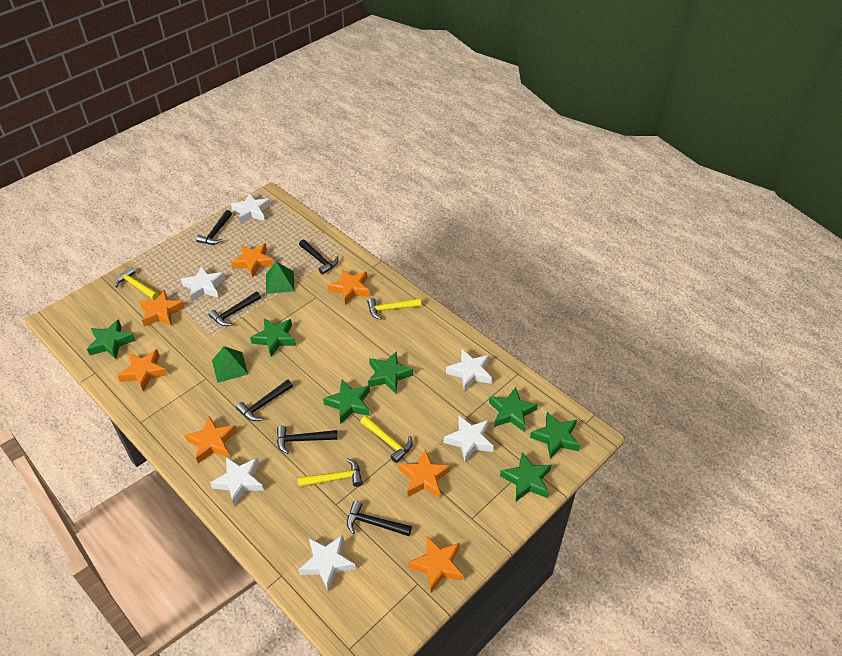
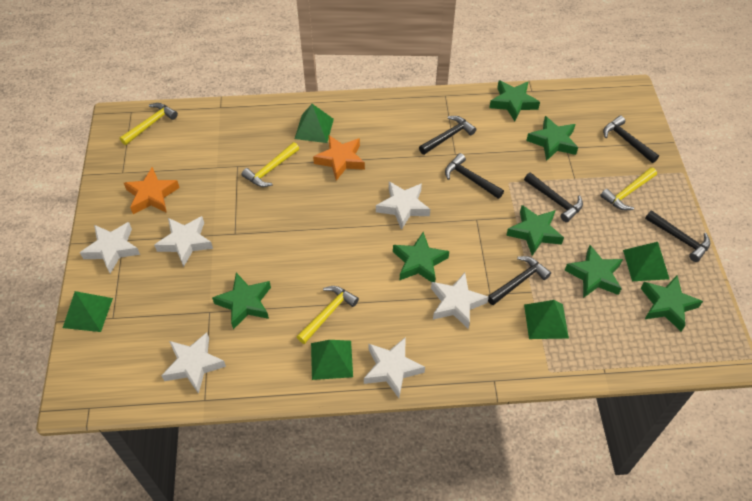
green pyramid: [212,346,248,383] [266,261,295,294] = 2 -> [63,291,113,332] [295,104,334,143] [311,340,353,380] [524,300,569,339] [623,242,669,281] = 5
orange star: [117,349,168,392] [140,290,185,327] [185,416,237,463] [231,243,274,277] [328,269,370,305] [399,449,451,498] [408,535,464,592] = 7 -> [124,167,180,214] [313,136,365,181] = 2

